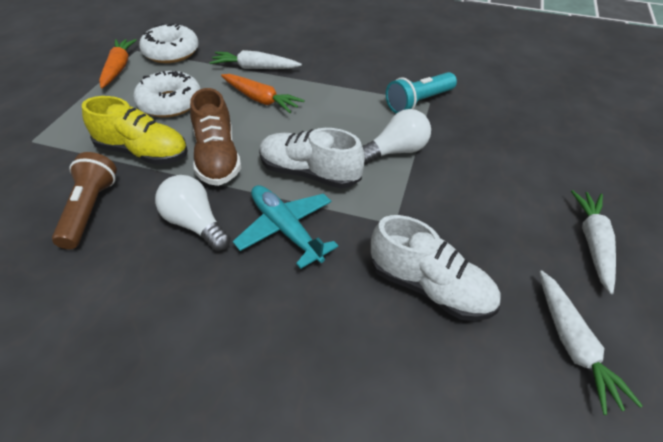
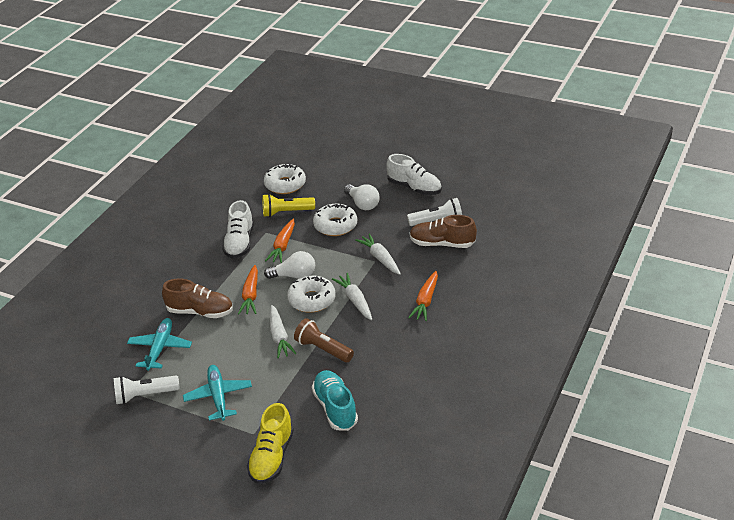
brown shoe: [190,88,241,186] = 1 -> [162,279,233,318] [410,215,477,248] = 2
orange carrot: [99,39,137,88] [221,74,305,113] = 2 -> [238,265,258,314] [265,219,295,263] [408,271,438,321] = 3
turquoise flashlight: [386,72,457,114] = 1 -> none = 0
turquoise plane: [233,185,338,269] = 1 -> [127,318,192,371] [183,365,252,421] = 2
turquoise shoe: none = 0 -> [312,370,358,431] = 1
white donut: [133,71,201,118] [139,24,199,63] = 2 -> [264,164,306,194] [287,275,336,313] [313,204,357,236] = 3
white flashlight: none = 0 -> [114,376,180,404] [407,198,462,226] = 2
yellow flashlight: none = 0 -> [262,194,315,217] = 1

